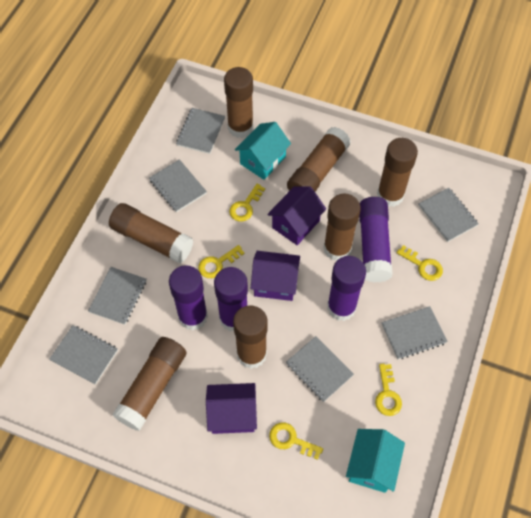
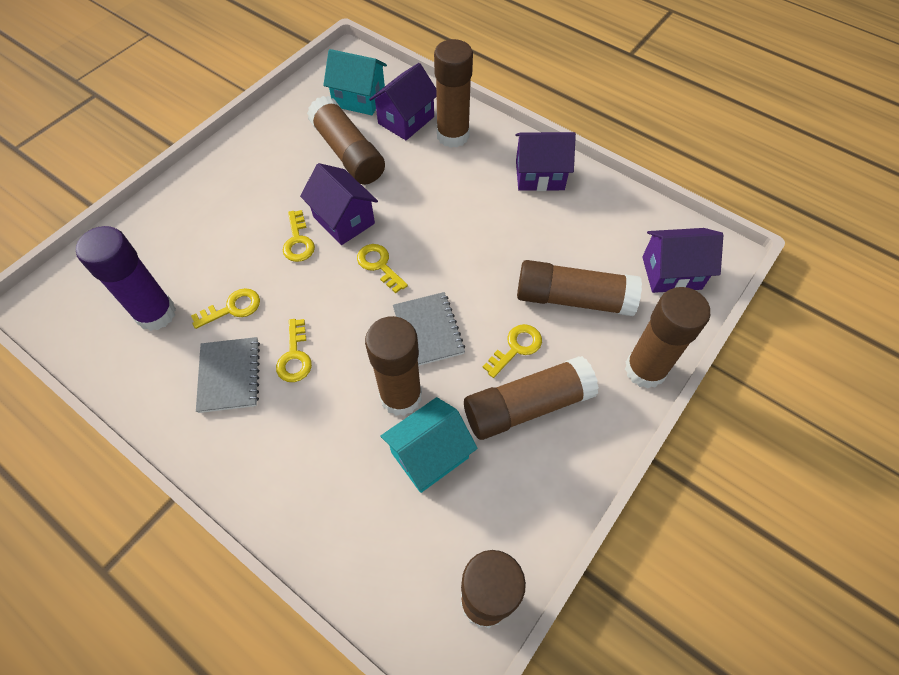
grey notebook: [49,325,118,385] [88,267,147,325] [149,159,207,212] [176,108,225,154] [286,336,354,402] [381,306,448,359] [418,188,479,242] = 7 -> [196,337,260,413] [393,292,465,366] = 2
purple glue stick: [169,265,208,331] [214,267,248,331] [327,256,366,321] [359,197,393,283] = 4 -> [76,226,176,331] = 1
purple house: [206,383,257,434] [250,251,300,301] [267,186,326,245] = 3 -> [300,163,378,245] [369,63,437,140] [515,132,576,191] [642,228,723,293] = 4

